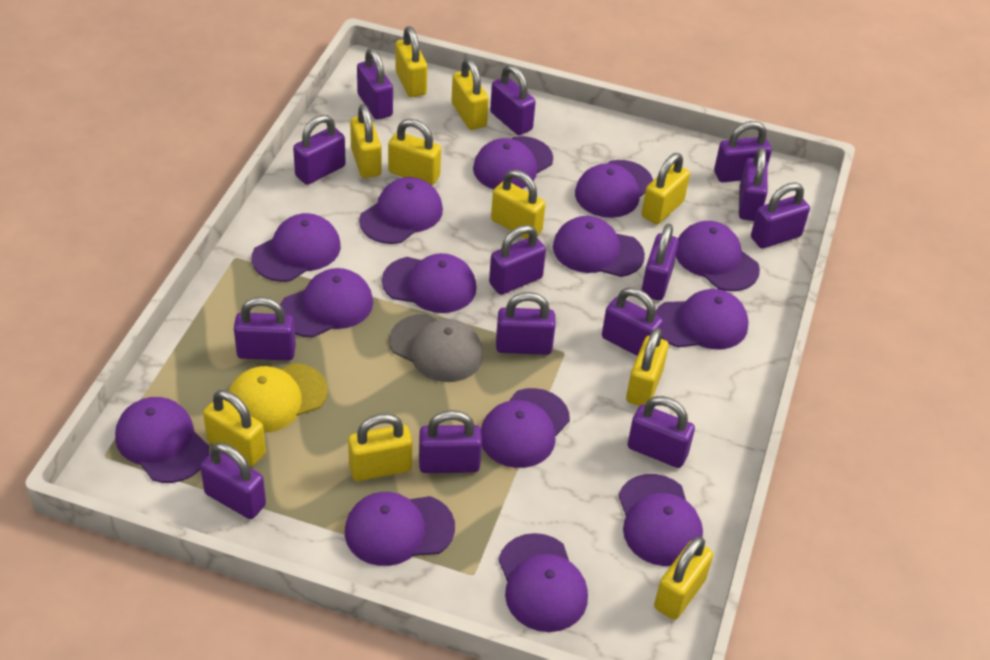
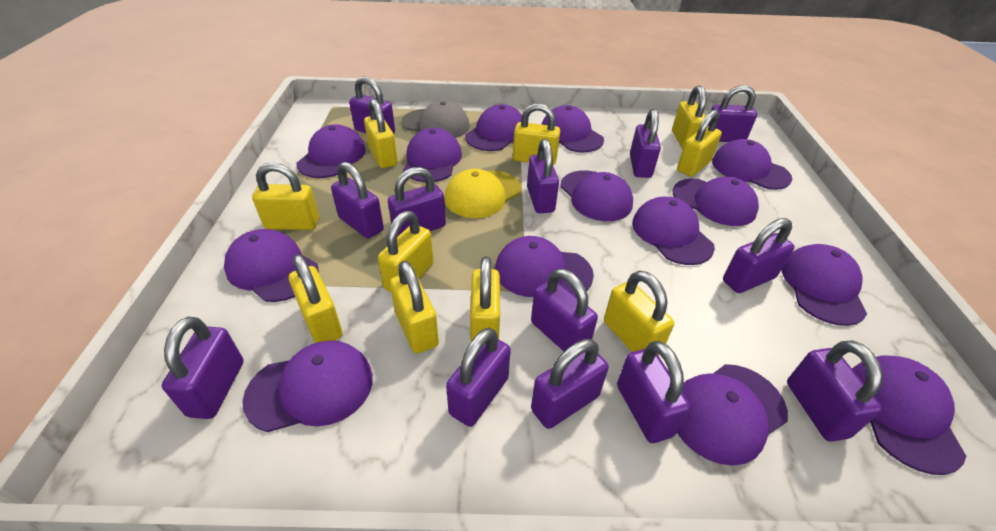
purple padlock: [200,443,266,519] [234,297,296,361] [293,115,346,185] [357,48,393,120] [419,410,482,473] [489,225,546,295] [490,65,536,135] [496,292,556,355] [602,287,663,356] [628,396,695,468] [642,224,679,301] [714,121,772,182] [739,147,768,221] [751,182,810,248] = 14 -> [162,317,244,419] [331,162,384,239] [349,76,395,134] [388,167,446,237] [446,328,511,427] [527,139,559,213] [531,269,598,351] [531,339,608,429] [617,341,691,443] [630,109,661,178] [708,85,757,142] [723,218,794,293] [787,340,883,442] = 13

